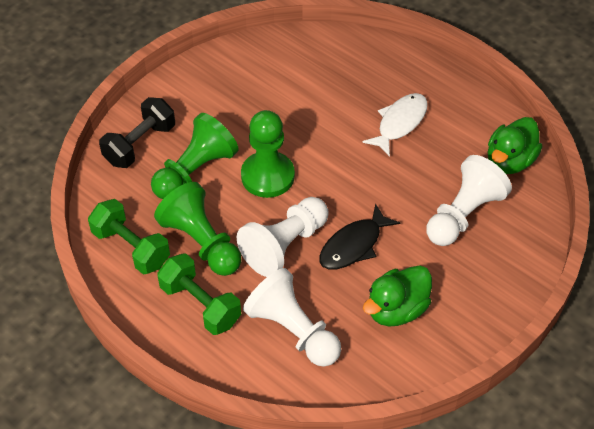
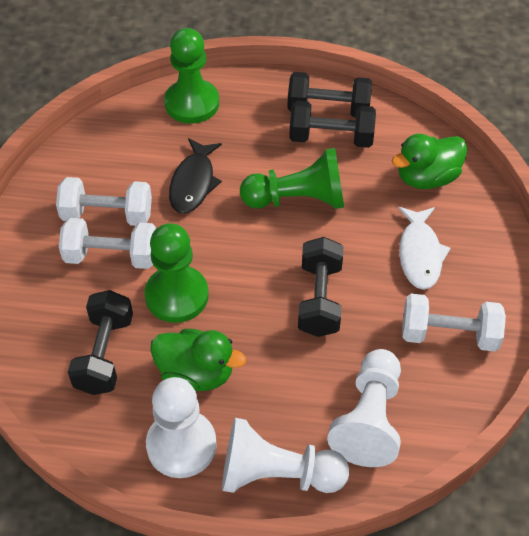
black dumbbell: [99,97,175,168] = 1 -> [68,290,133,395] [287,72,372,118] [289,101,376,148] [298,237,343,337] = 4
green dumbbell: [88,199,170,274] [157,253,241,335] = 2 -> none = 0
white dumbbell: none = 0 -> [56,177,152,226] [59,218,156,269] [402,294,506,352] = 3

